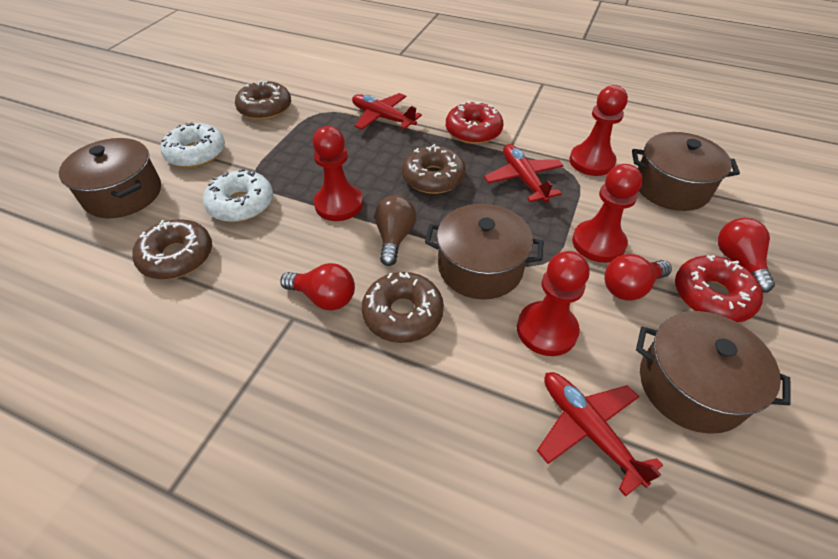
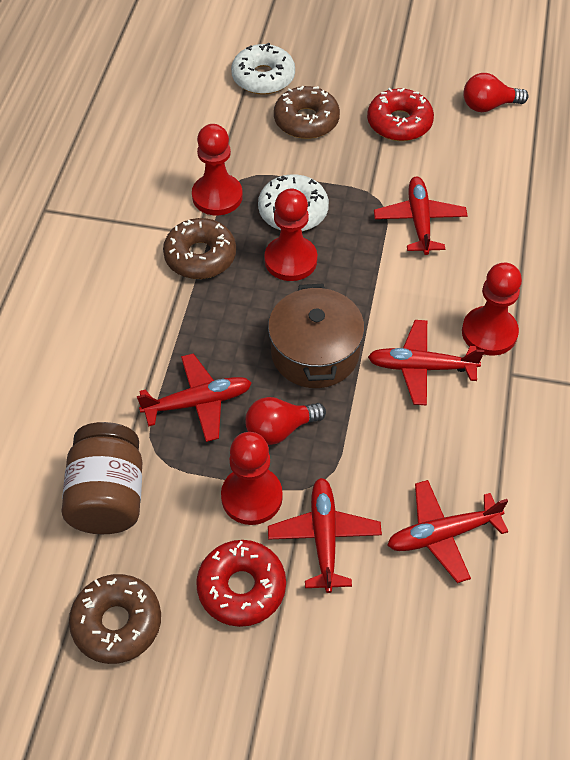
brown donut: [132,219,212,280] [235,80,291,120] [362,272,444,343] [402,144,466,194] = 4 -> [69,574,161,664] [163,218,236,279] [274,86,340,139] = 3
brown jar: none = 0 -> [62,422,143,534] = 1
brown light bulb: [375,195,416,266] = 1 -> none = 0
brown pot: [59,138,161,218] [425,204,543,299] [632,132,740,211] [636,311,791,433] = 4 -> [268,284,365,388] = 1
red light bulb: [280,263,355,310] [604,254,672,301] [718,218,775,293] = 3 -> [245,397,326,445] [464,73,528,112] = 2
red plane: [352,93,422,130] [484,144,564,202] [537,372,663,497] = 3 -> [137,353,252,442] [268,478,382,593] [368,320,484,406] [374,177,467,255] [387,480,509,583] = 5

